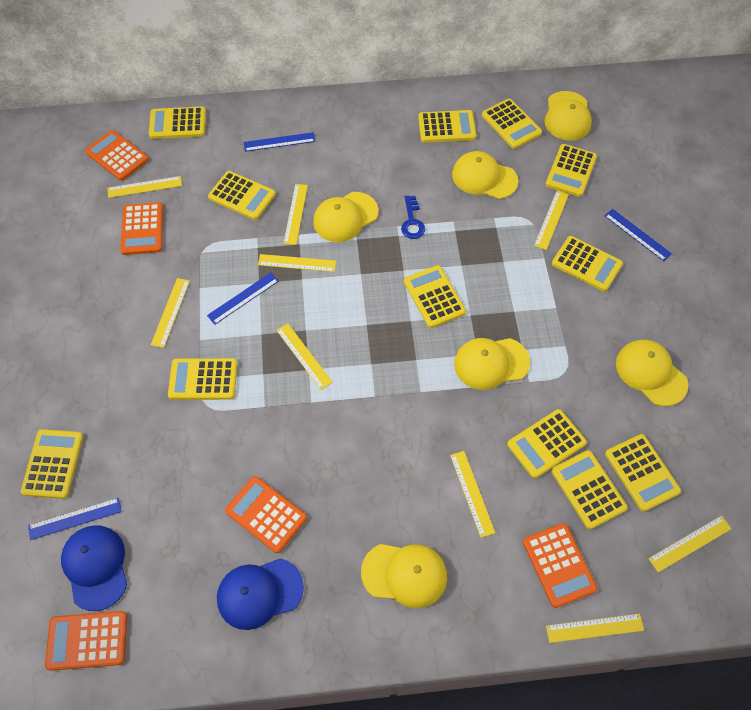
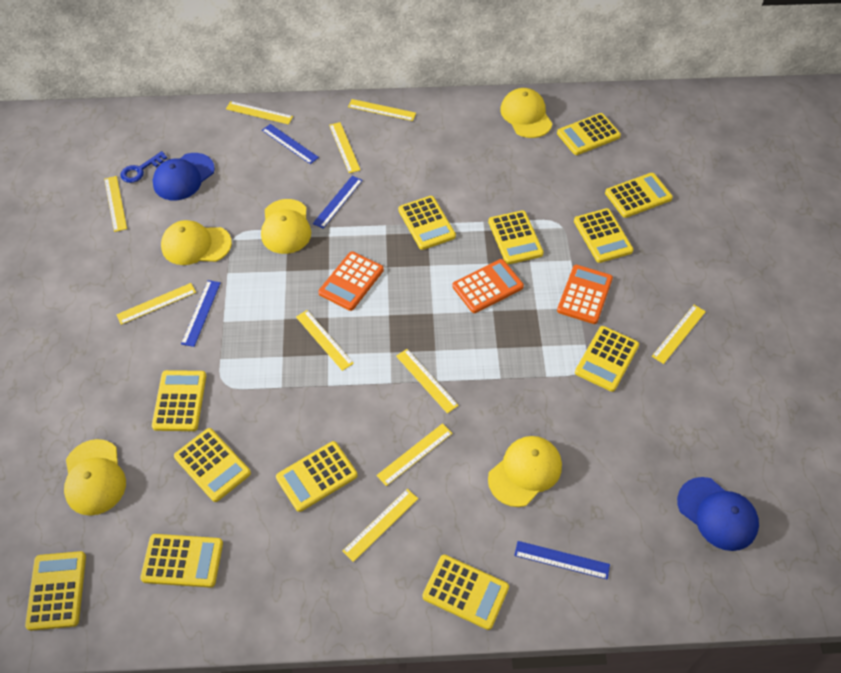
orange calculator: [45,611,127,671] [85,130,149,181] [121,202,163,255] [225,476,307,553] [523,523,597,608] = 5 -> [318,251,384,311] [452,259,524,313] [557,265,613,324] = 3
yellow cap: [313,192,379,242] [361,544,447,608] [452,151,518,199] [454,338,530,390] [544,91,592,141] [616,340,688,406] = 6 -> [64,439,126,516] [161,220,232,265] [261,199,311,254] [488,436,562,507] [500,88,552,138] = 5
yellow ruler: [107,176,182,198] [151,278,190,348] [258,254,336,272] [276,323,333,390] [283,184,308,245] [450,451,495,538] [534,190,569,250] [546,614,644,643] [648,516,731,573] = 9 -> [104,176,127,232] [116,283,196,325] [226,101,293,125] [296,310,354,371] [329,122,361,173] [342,489,418,562] [348,99,416,121] [376,423,452,486] [396,349,459,413] [652,305,706,364] = 10

